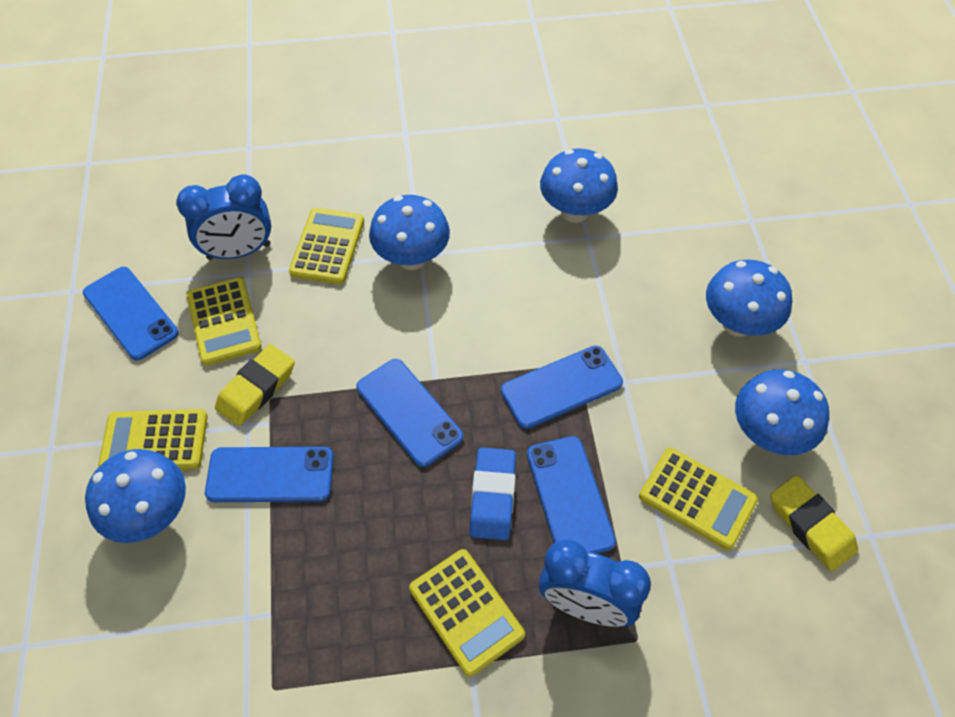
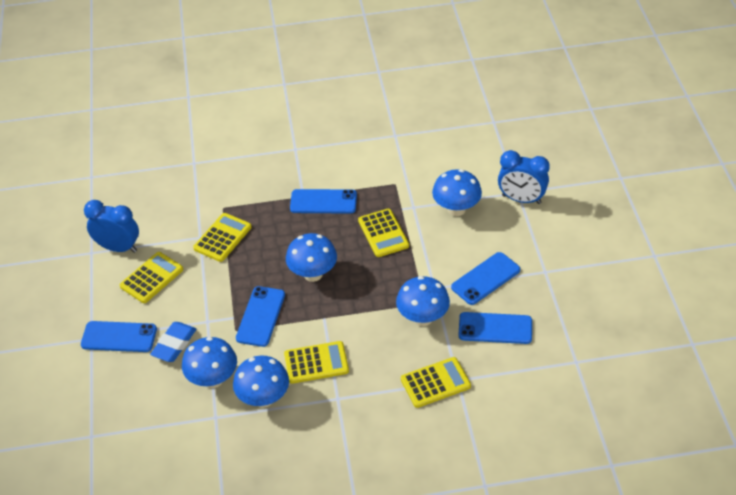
yellow eraser: [215,344,295,426] [771,475,858,571] = 2 -> none = 0

